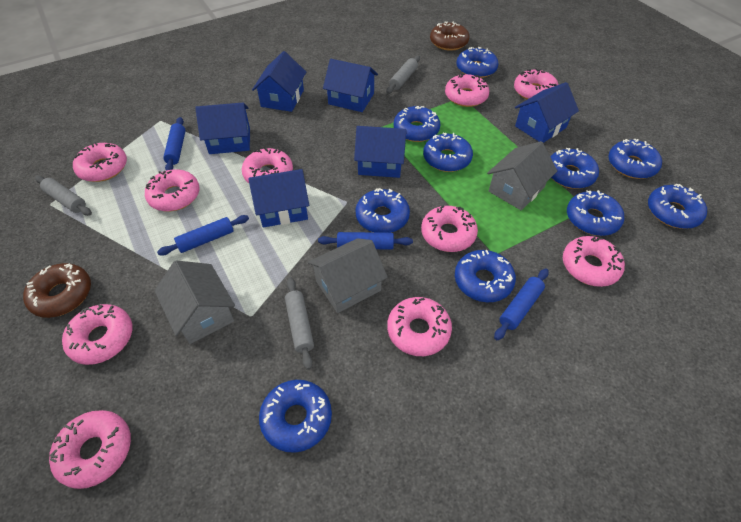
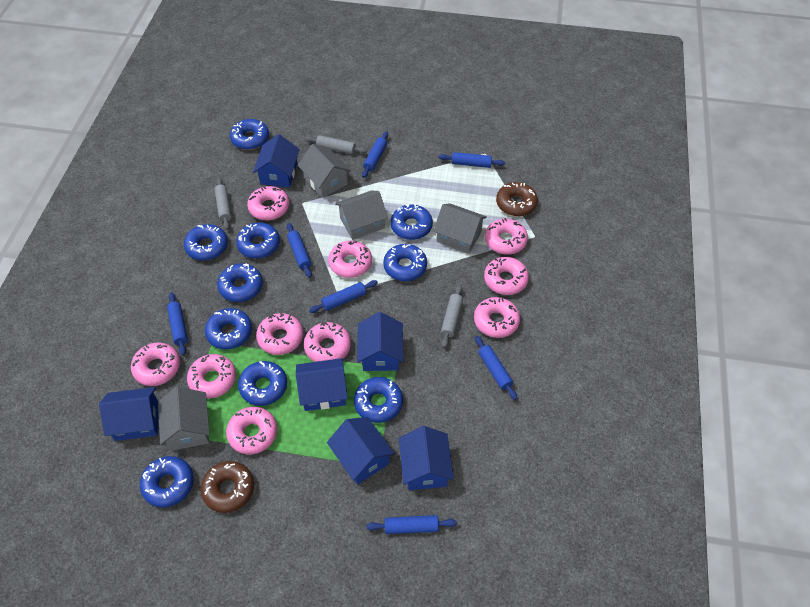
blue rolling pin: [157,215,249,256] [163,117,186,170] [318,232,413,250] [494,268,549,340] = 4 -> [167,292,188,356] [287,223,312,278] [309,280,378,313] [362,131,388,178] [366,515,457,534] [439,152,505,168] [475,336,517,400] = 7
grey house: [155,260,235,344] [308,238,388,313] [487,141,557,210] = 3 -> [158,386,210,451] [298,144,351,198] [335,191,388,240] [433,203,487,254] = 4

